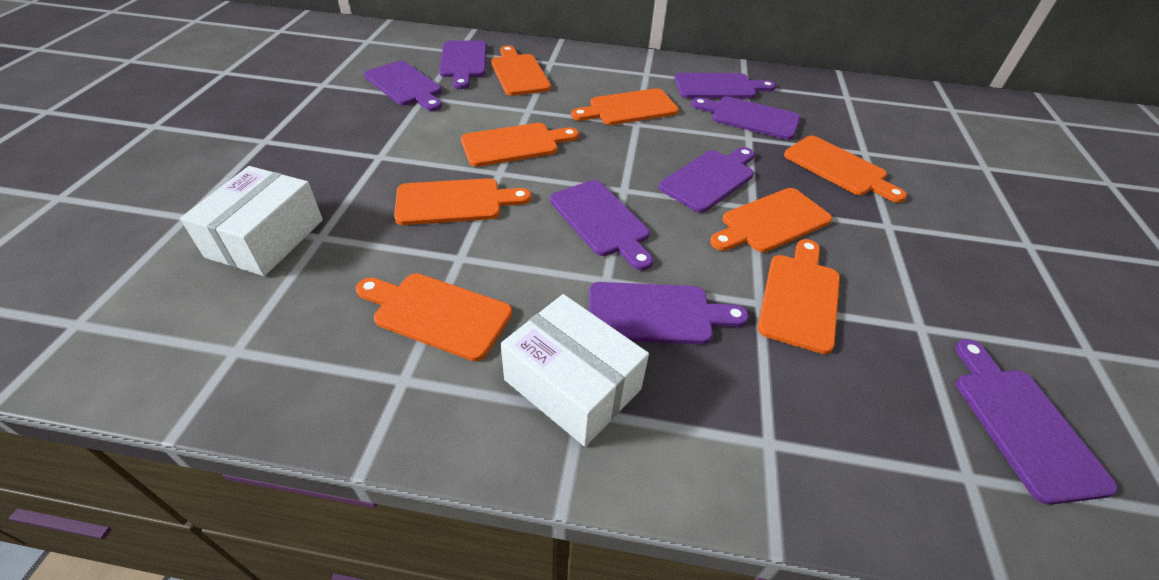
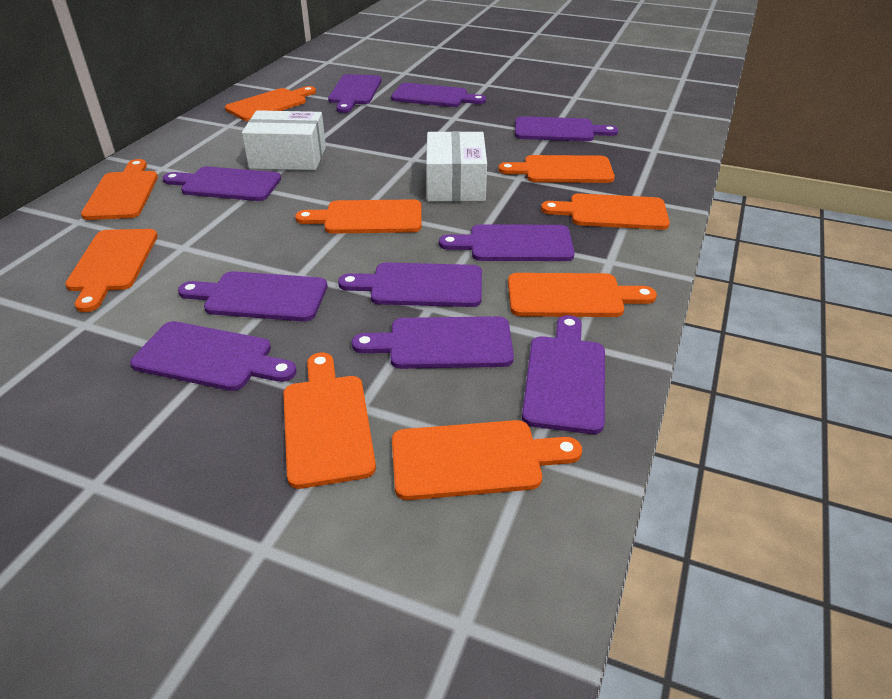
orange cutting board: [356,273,512,361] [394,178,531,225] [461,123,579,167] [491,45,551,96] [571,88,679,125] [710,188,832,252] [758,239,840,354] [784,136,907,203] = 8 -> [65,229,158,312] [81,159,158,220] [225,86,316,121] [283,353,376,489] [295,199,421,234] [392,420,582,500] [498,155,615,183] [508,273,657,317] [541,193,670,230] = 9
purple cutting board: [364,61,442,111] [439,41,487,89] [550,180,653,271] [589,282,749,344] [659,147,755,213] [675,73,776,99] [691,97,800,140] [955,339,1118,505] = 8 -> [130,321,297,391] [162,167,281,201] [178,271,328,321] [328,74,382,113] [338,262,482,307] [352,316,514,369] [391,83,486,107] [439,224,575,261] [515,116,618,141] [522,315,605,434] = 10

